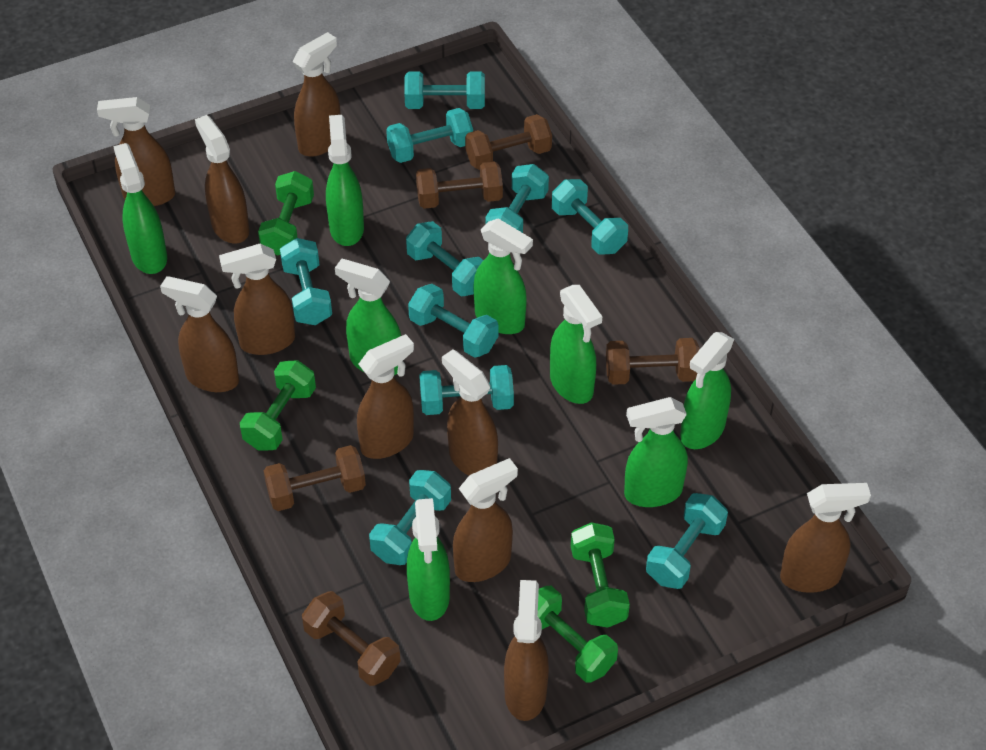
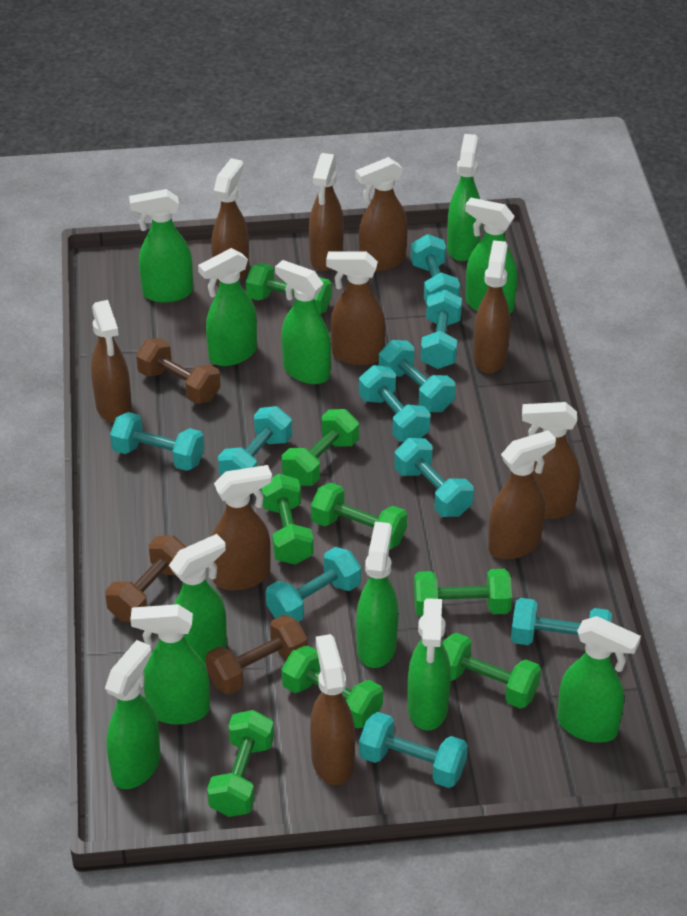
brown dumbbell: [264,445,366,511] [302,591,401,686] [416,161,503,209] [465,114,552,170] [606,338,699,385] = 5 -> [105,536,186,622] [136,338,221,404] [205,615,307,695] = 3
green dumbbell: [240,360,316,450] [258,171,314,256] [538,586,618,683] [571,522,630,628] = 4 -> [207,710,274,817] [246,263,332,314] [261,474,314,565] [281,645,383,728] [282,409,359,486] [311,483,407,550] [414,569,512,617] [443,633,541,709] = 8
green spray bottle: [113,143,167,274] [326,115,364,246] [335,259,401,375] [407,498,450,621] [473,219,533,334] [550,285,602,404] [624,397,688,507] [680,332,734,449] = 8 -> [105,640,161,789] [129,189,193,303] [130,604,210,725] [169,534,227,666] [198,248,257,366] [275,260,331,384] [356,522,399,668] [408,598,451,731] [447,134,481,261] [465,198,517,313] [557,616,641,743] = 11

